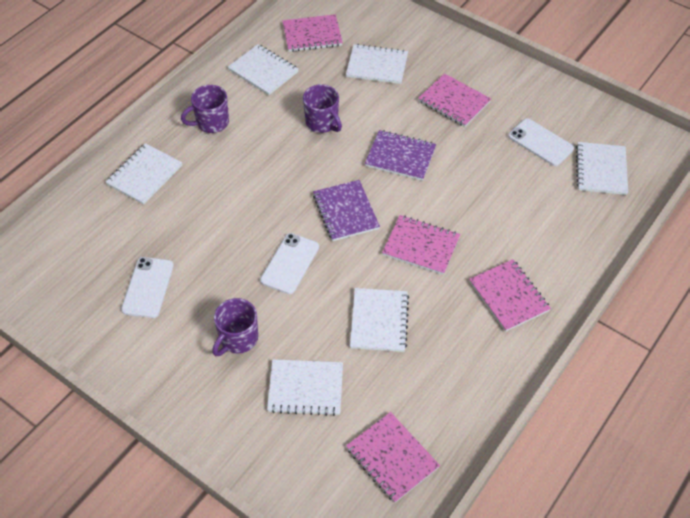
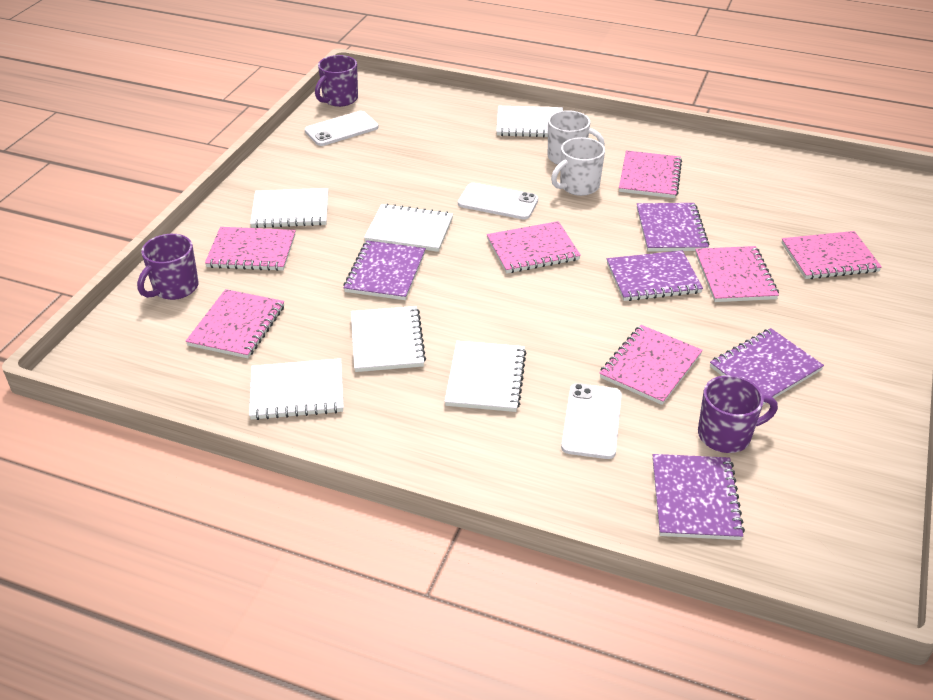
pink notebook: [283,14,343,52] [346,412,440,503] [382,215,460,275] [418,73,491,127] [469,259,551,332] = 5 -> [186,289,284,358] [205,227,296,271] [487,221,581,273] [600,325,703,405] [619,150,682,198] [695,246,779,302] [782,231,882,279] = 7
purple notebook: [313,180,380,241] [365,130,436,181] = 2 -> [343,241,426,300] [607,250,703,301] [637,203,710,252] [653,454,745,540] [710,328,824,405] = 5
white mug: none = 0 -> [548,110,605,165] [551,137,605,196] = 2

